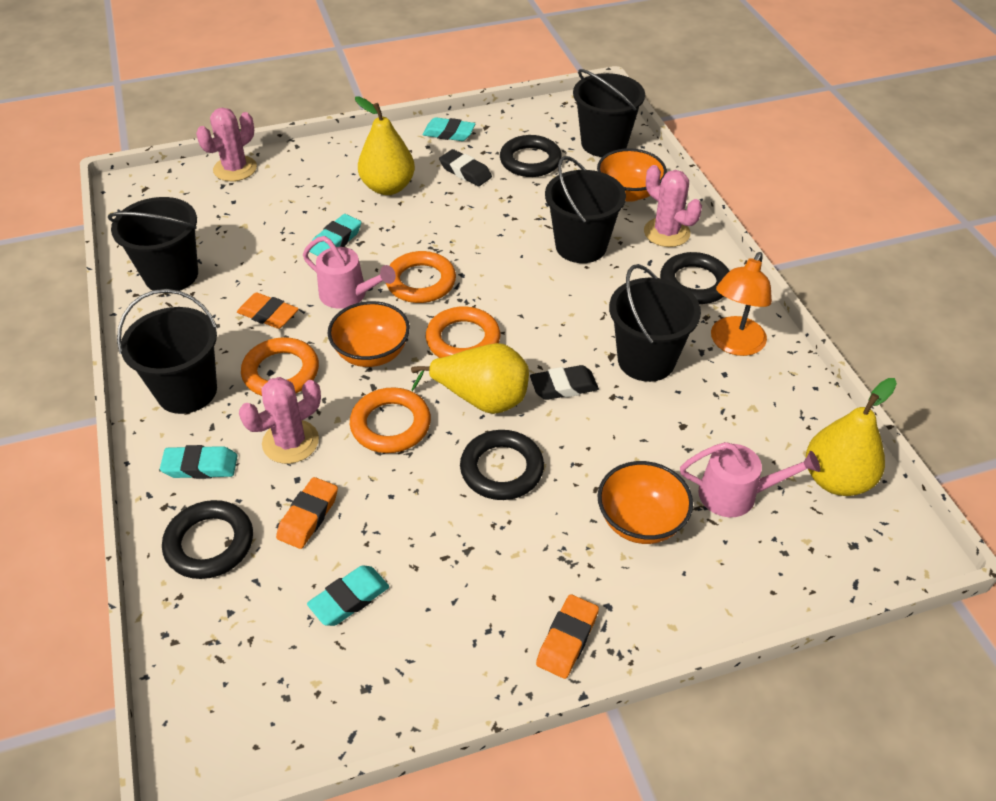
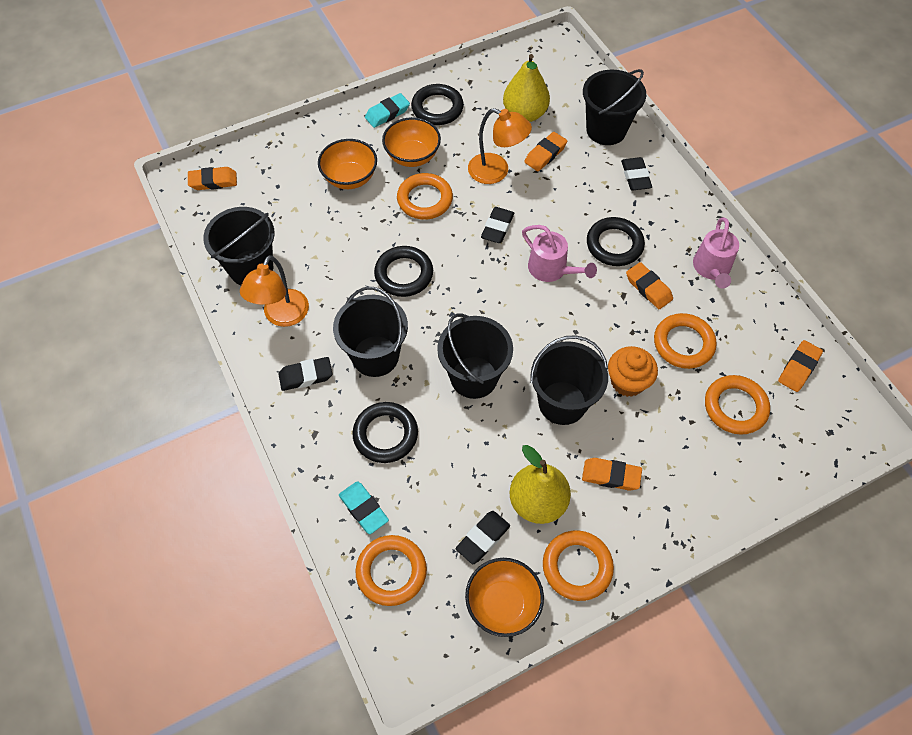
black eraser: [439,149,492,186] [530,365,599,400] = 2 -> [278,357,332,391] [456,511,510,564] [481,207,514,243] [621,157,652,190] = 4
orange cupcake: none = 0 -> [608,346,658,397] = 1
orange eraser: [237,292,299,329] [276,477,338,549] [536,594,599,679] = 3 -> [188,167,237,190] [524,132,567,171] [582,458,642,491] [626,262,673,309] [778,340,823,392] = 5
orange lamp: [711,252,772,356] = 1 -> [240,255,309,327] [468,108,532,184] = 2
orange ring: [241,337,319,396] [350,387,431,453] [386,251,456,303] [426,306,500,358] = 4 -> [355,535,427,606] [397,173,453,220] [543,530,614,601] [654,313,717,369] [705,375,770,435] = 5
pink cactus: [196,108,257,181] [239,377,321,464] [644,165,702,247] = 3 -> none = 0
turquoise eraser: [160,445,238,479] [307,566,389,626] [309,214,361,256] [422,117,475,141] = 4 -> [339,481,389,534] [365,93,410,128] = 2
yellow pear: [355,96,415,195] [411,343,529,414] [806,378,897,496] = 3 -> [503,54,550,122] [510,445,571,524] = 2

